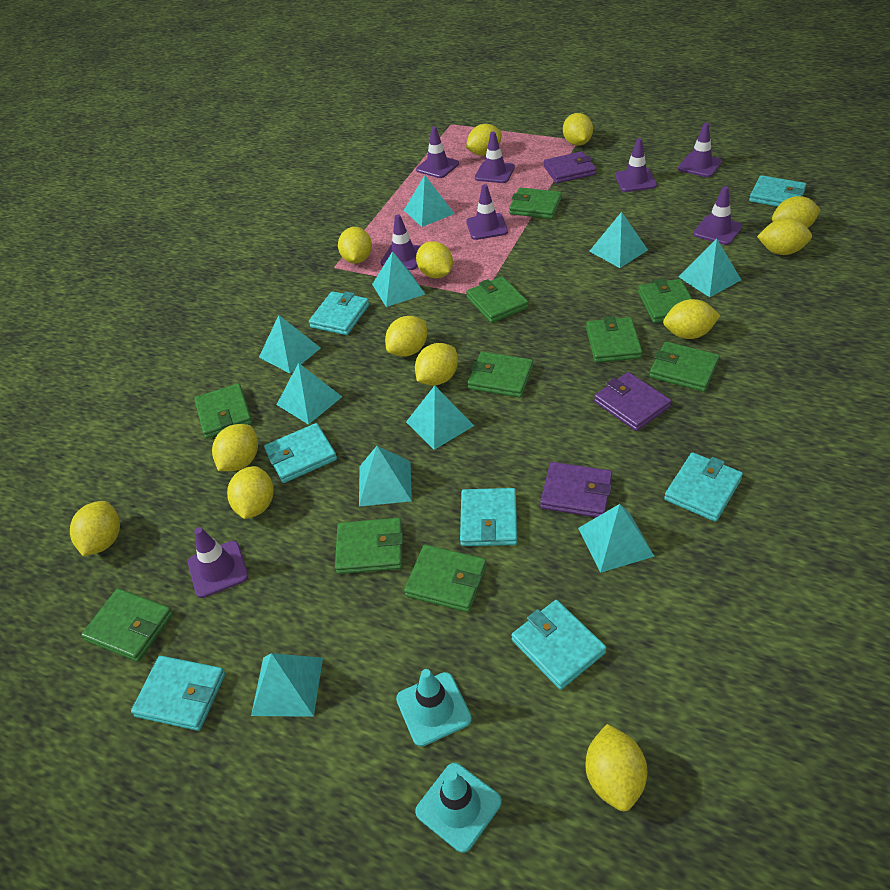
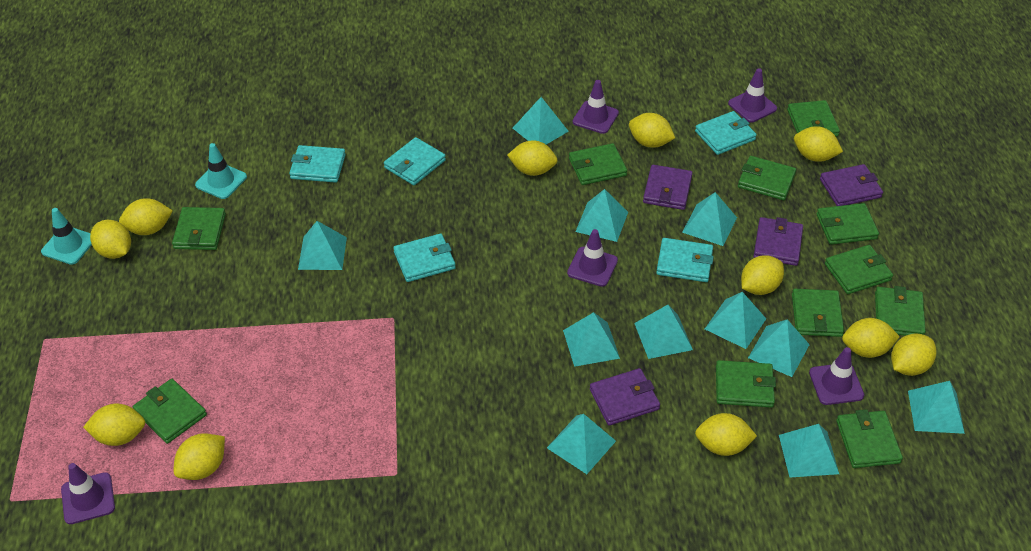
green wallet: [81,588,173,662] [194,383,252,439] [335,518,403,574] [404,545,487,612] [466,276,528,323] [468,352,533,398] [509,188,562,219] [586,316,642,363] [638,279,692,323] [649,341,719,392] = 10 -> [133,379,207,444] [172,207,226,250] [569,143,627,185] [716,360,776,408] [738,156,796,200] [787,100,840,137] [792,289,844,337] [817,203,879,245] [825,245,893,294] [836,409,903,468] [875,286,926,336] = 11
purple traffic cone: [188,527,249,598] [381,214,420,270] [416,126,459,178] [466,184,508,240] [475,132,515,183] [615,138,657,192] [678,123,722,177] [693,186,743,245] = 8 -> [61,463,115,524] [567,229,618,287] [573,80,619,134] [728,68,777,123] [809,347,864,405] = 5
purple wallet: [540,462,612,517] [544,151,596,183] [594,372,671,431] = 3 -> [590,368,660,426] [643,165,693,210] [753,217,803,266] [820,164,883,206] = 4
turquoise pyramid: [251,653,323,717] [259,315,321,374] [277,363,342,425] [359,446,412,506] [372,251,425,307] [404,175,455,227] [406,385,474,450] [578,504,655,573] [589,212,648,268] [678,239,741,297] = 10 -> [298,221,347,270] [513,97,569,145] [547,414,616,474] [563,312,620,367] [575,189,628,242] [634,305,693,359] [682,192,737,246] [705,292,766,349] [748,319,810,377] [779,424,839,477] [908,381,965,434] = 11
turquoise wallet: [131,656,225,731] [264,423,337,483] [309,291,369,335] [460,488,517,546] [511,600,607,690] [664,452,743,522] [749,175,806,207] = 7 -> [289,145,346,183] [384,137,446,185] [393,233,456,282] [656,238,714,282] [695,111,757,155] = 5
yellow lemon: [70,501,120,556] [212,424,258,471] [227,466,274,519] [338,227,372,264] [385,316,427,357] [415,343,458,385] [416,241,453,278] [466,124,502,156] [563,113,593,146] [585,724,647,811] [663,299,720,339] [757,218,812,255] [772,196,821,228] = 13 -> [83,404,145,446] [90,220,131,259] [119,198,173,235] [174,433,225,480] [507,140,558,176] [629,113,675,148] [695,413,757,456] [741,255,784,295] [794,126,843,162] [842,318,900,358] [891,334,936,376] = 11

